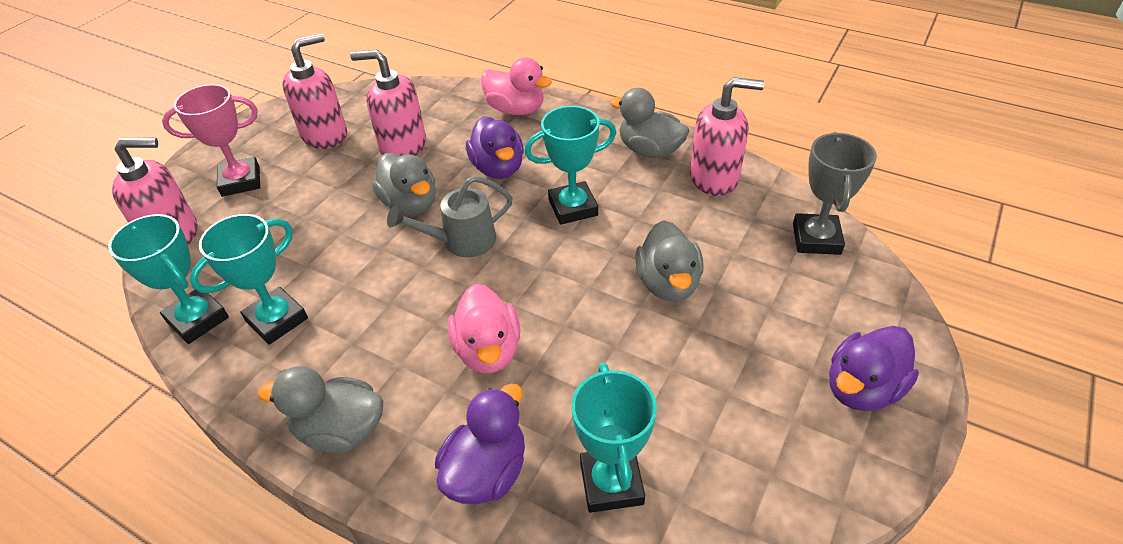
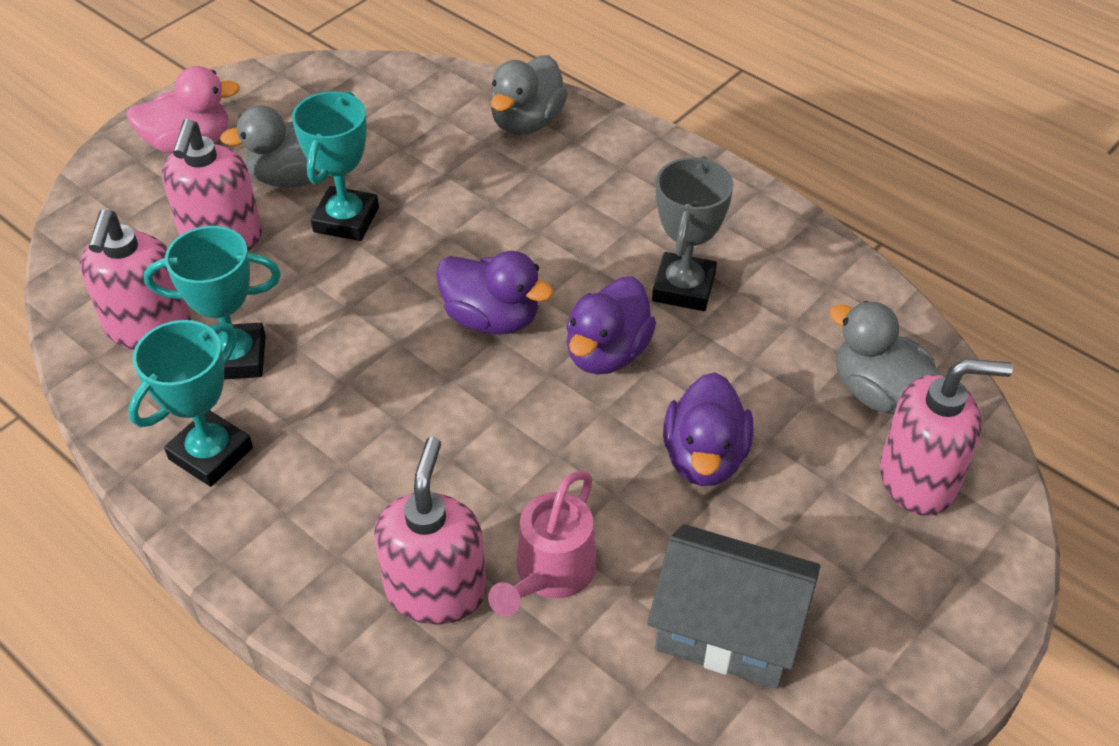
grey duck: [258,366,383,453] [372,153,436,215] [609,88,690,158] [635,220,704,302] = 4 -> [220,105,320,188] [491,55,568,135] [829,301,941,414] = 3
grey house: none = 0 -> [647,524,820,689] = 1
grey watering can: [387,176,513,257] = 1 -> none = 0
pink duck: [448,284,520,373] [481,58,552,115] = 2 -> [126,66,240,153] = 1
pink trophy: [162,84,260,197] = 1 -> none = 0
pink watering can: none = 0 -> [488,471,597,617] = 1
turquoise trophy: [108,214,229,344] [190,214,308,345] [524,106,616,225] [571,363,657,513] = 4 -> [128,320,253,487] [144,226,281,379] [292,91,379,241] = 3

